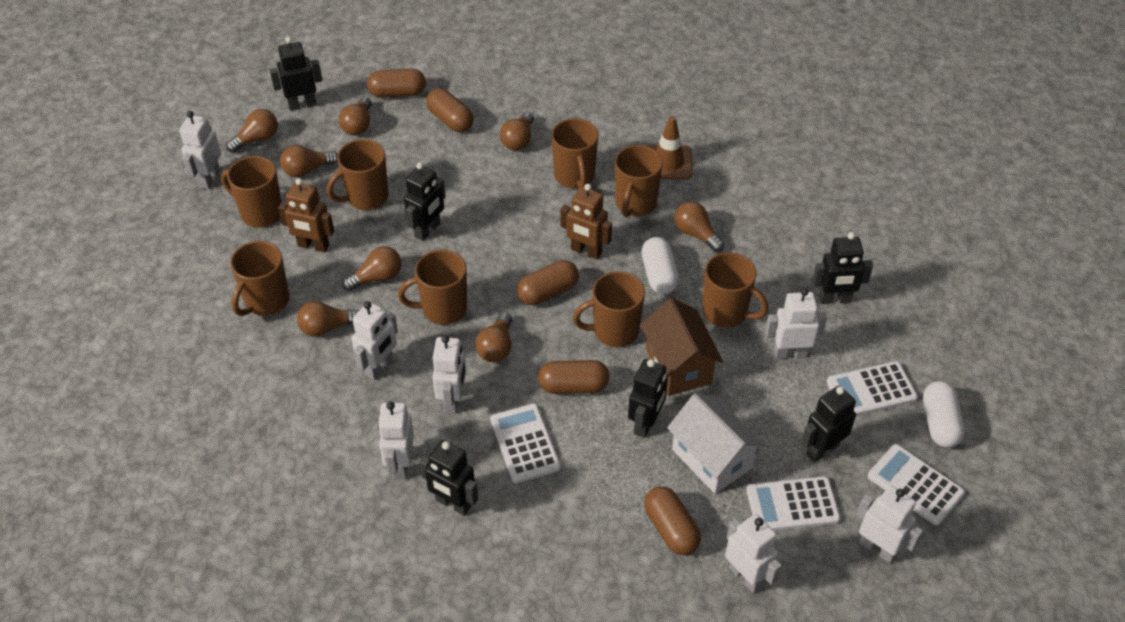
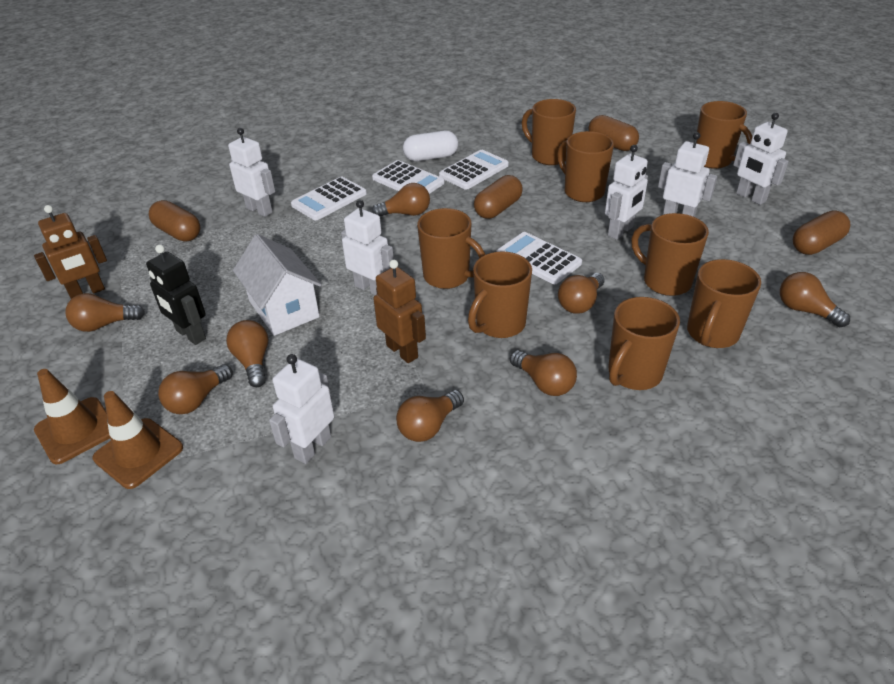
black robot: [269,37,322,111] [404,163,446,241] [419,440,478,516] [628,359,668,438] [801,386,856,462] [812,232,873,304] = 6 -> [146,245,206,345] = 1
brown capsule: [367,69,426,98] [426,88,474,132] [517,260,579,305] [538,360,609,394] [644,486,701,555] = 5 -> [149,200,201,241] [474,175,523,219] [588,115,639,151] [793,211,850,255] = 4
brown house: [640,298,723,396] = 1 -> none = 0
brown traffic cone: [647,116,692,180] = 1 -> [34,369,110,464] [93,391,183,489] = 2
white capsule: [641,237,679,294] [923,381,965,448] = 2 -> [403,131,458,161] = 1
white robot: [179,111,221,190] [351,301,398,380] [378,402,414,479] [432,335,466,414] [725,514,782,594] [765,288,827,359] [856,486,923,563] = 7 -> [228,128,275,217] [269,354,335,464] [341,200,394,295] [605,145,648,240] [658,132,717,217] [733,113,789,205] = 6

